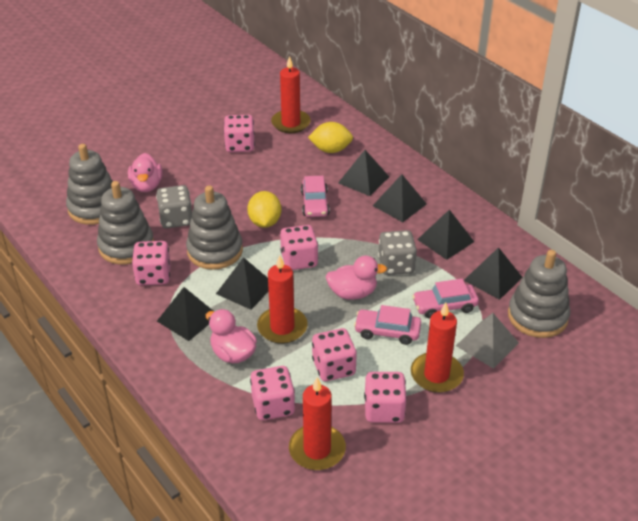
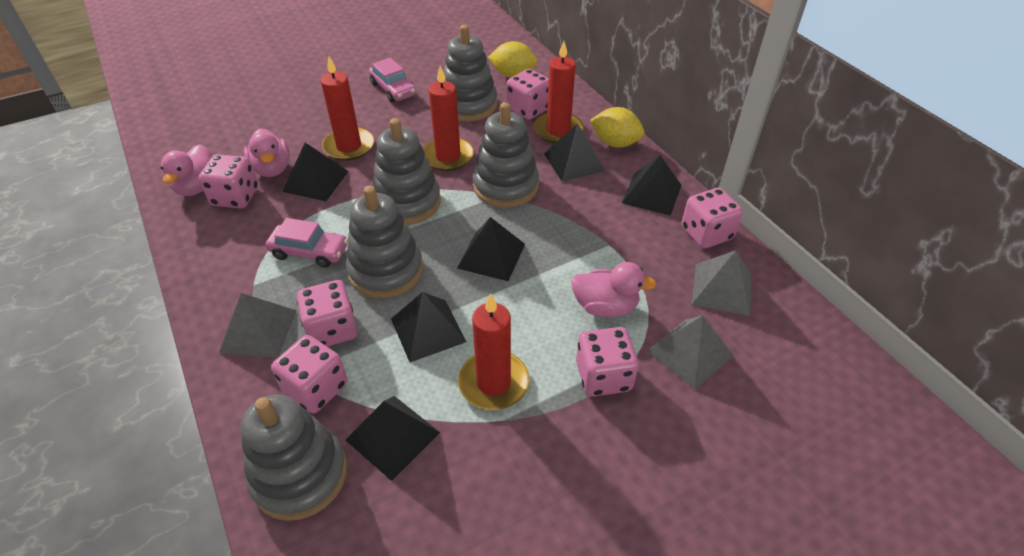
grey dice: [156,185,192,229] [378,230,417,275] = 2 -> none = 0
grey pyramid: [456,313,519,369] = 1 -> [219,293,297,358] [647,315,733,390] [691,250,752,316] = 3
grey stacking toy: [66,144,113,225] [97,181,154,265] [186,186,243,270] [508,250,570,338] = 4 -> [240,395,347,521] [346,186,423,298] [373,118,441,225] [443,25,497,122] [472,102,539,208] = 5
pink car: [301,176,330,217] [354,305,421,345] [412,279,479,318] = 3 -> [266,218,348,268] [369,58,416,102] = 2

